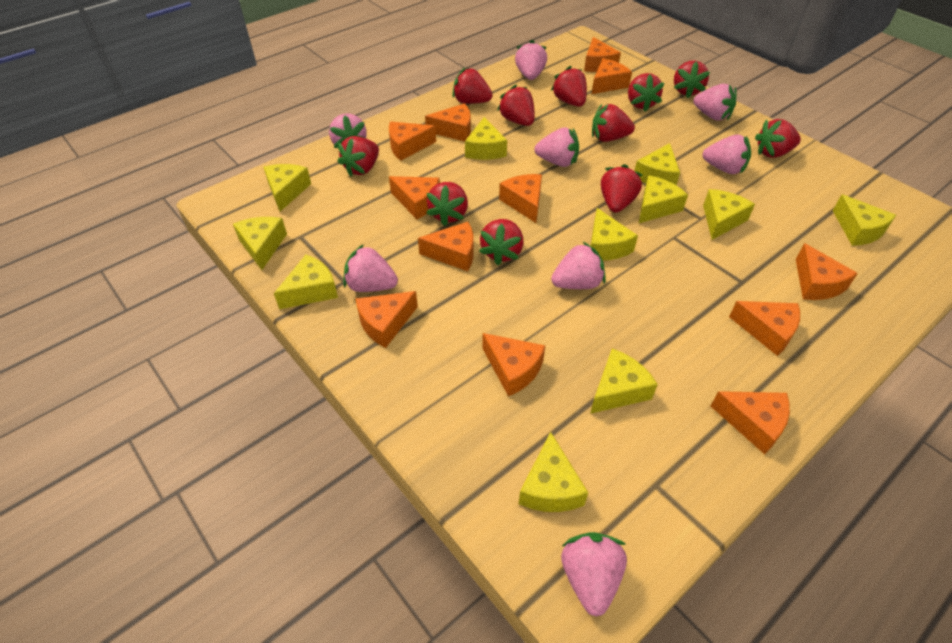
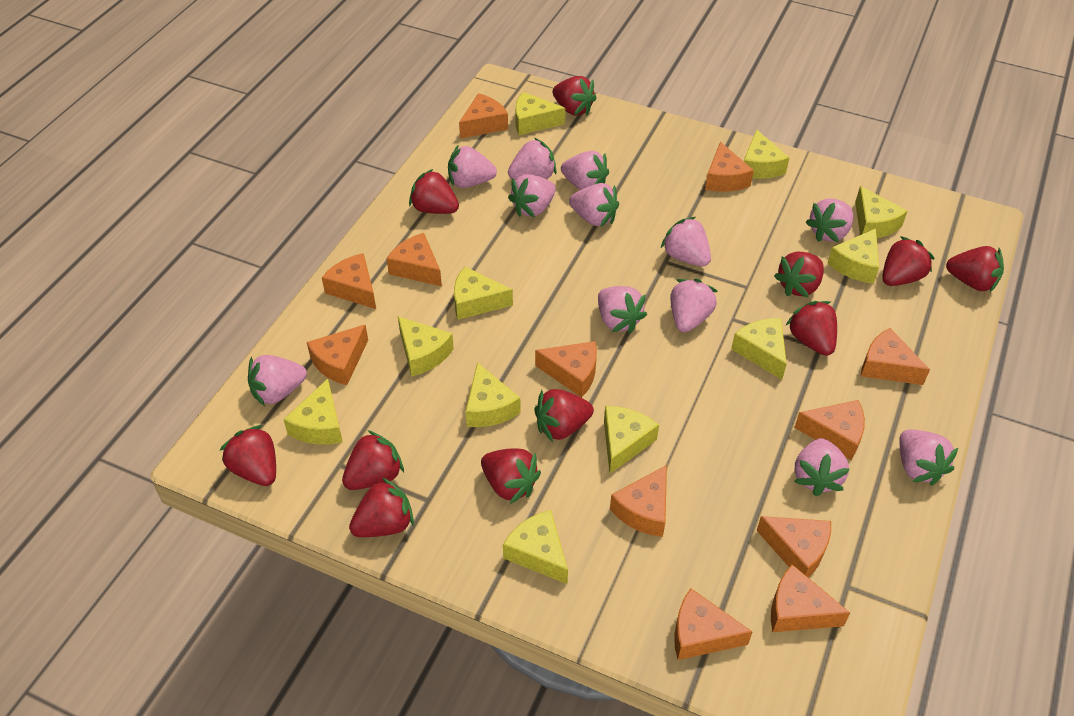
pink strawberry: [329,114,367,148] [343,244,398,292] [515,40,547,80] [534,127,579,167] [551,242,606,289] [561,532,627,617] [693,84,737,121] [702,135,751,174] = 8 -> [248,355,307,406] [448,146,497,188] [508,138,557,180] [508,174,556,217] [561,151,609,190] [569,183,619,227] [598,286,647,333] [661,217,711,266] [670,279,718,332] [794,438,850,496] [806,199,853,242] [899,429,958,486] = 12

